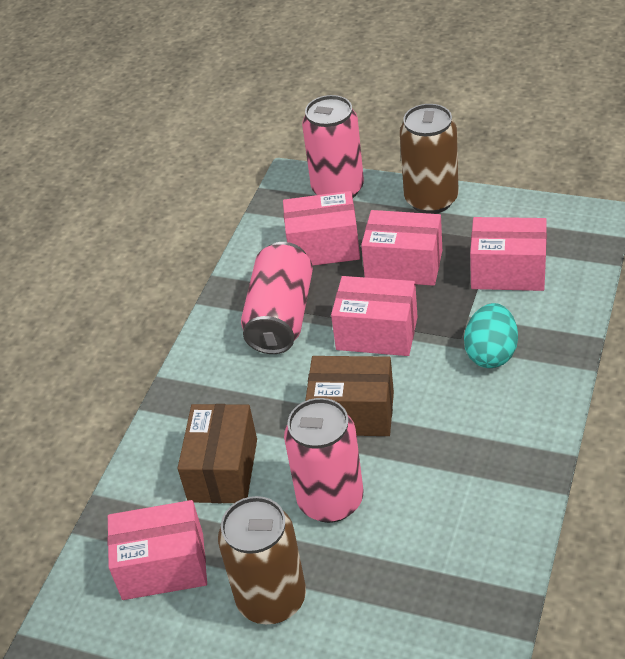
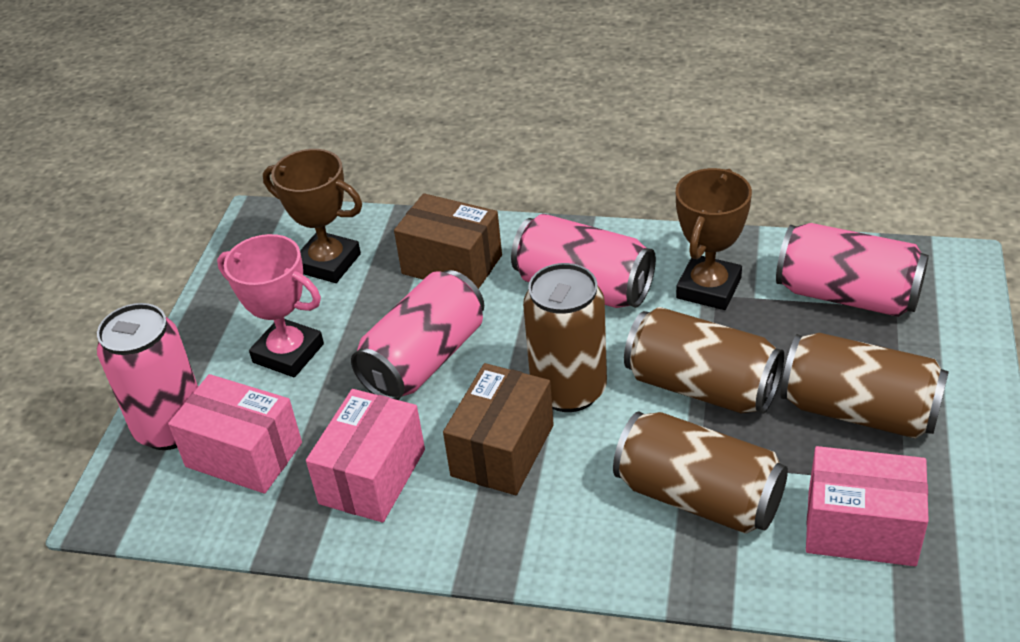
brown can: [218,496,306,624] [400,104,459,214] = 2 -> [523,263,607,412] [613,411,788,534] [624,307,784,414] [781,333,949,439] = 4
brown trophy: none = 0 -> [263,149,362,283] [676,168,752,310] = 2
pink box: [107,500,207,600] [283,191,360,266] [331,276,418,356] [361,210,442,286] [470,217,547,291] = 5 -> [168,374,302,494] [306,389,425,522] [806,446,929,566] = 3
pink can: [241,242,313,354] [284,398,363,523] [302,95,364,198] = 3 -> [97,303,198,450] [351,270,484,400] [511,214,656,308] [776,223,929,317] = 4
pink trophy: none = 0 -> [217,234,324,377] = 1
turquoise egg: [464,303,518,368] = 1 -> none = 0

